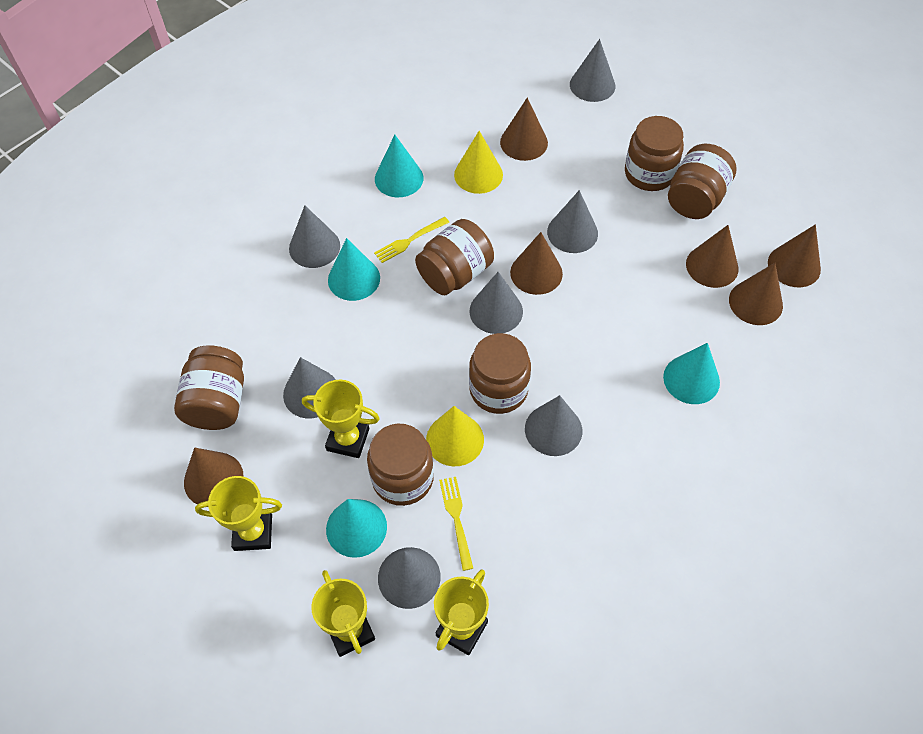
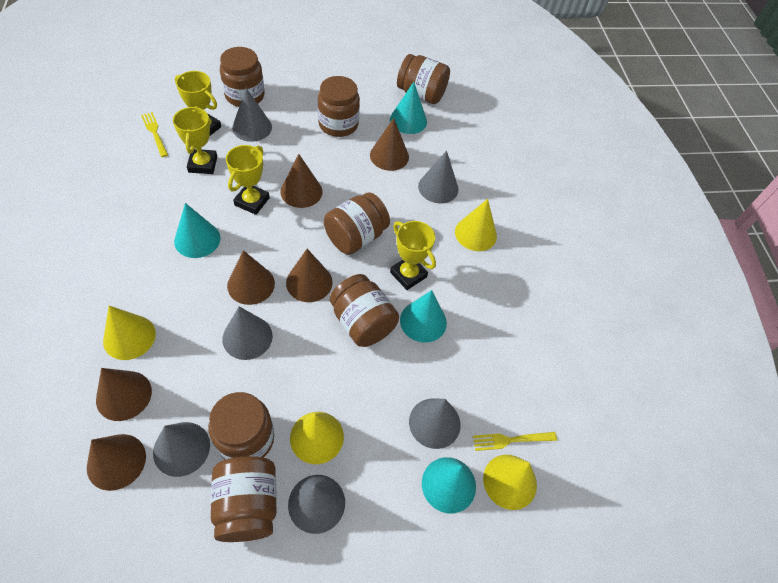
brown jar: [174,346,244,430] [367,424,434,506] [415,219,494,295] [469,333,531,414] [625,116,684,191] [668,144,737,219] = 6 -> [208,392,274,460] [211,456,277,542] [220,47,265,107] [318,76,360,137] [324,192,390,255] [330,274,399,347] [397,54,450,104] = 7
grey cone: [283,357,336,418] [289,205,340,268] [378,547,441,609] [469,272,523,334] [525,395,582,456] [547,190,598,253] [570,39,615,102] = 7 -> [153,422,210,477] [222,306,273,360] [232,88,272,142] [288,475,345,534] [409,398,461,449] [418,151,458,203] = 6
yellow cone: [426,406,484,466] [454,131,503,194] = 2 -> [103,306,156,360] [290,412,344,464] [455,199,497,251] [483,455,537,510] = 4

